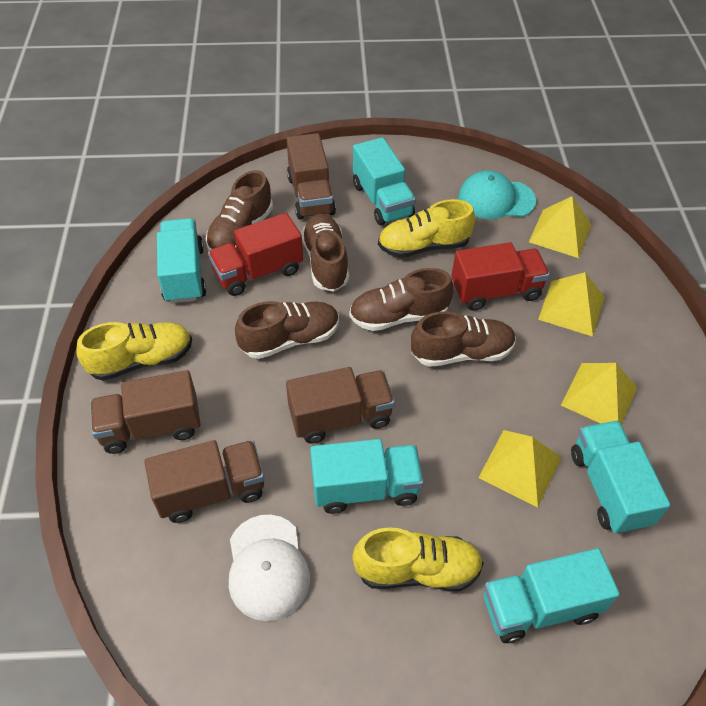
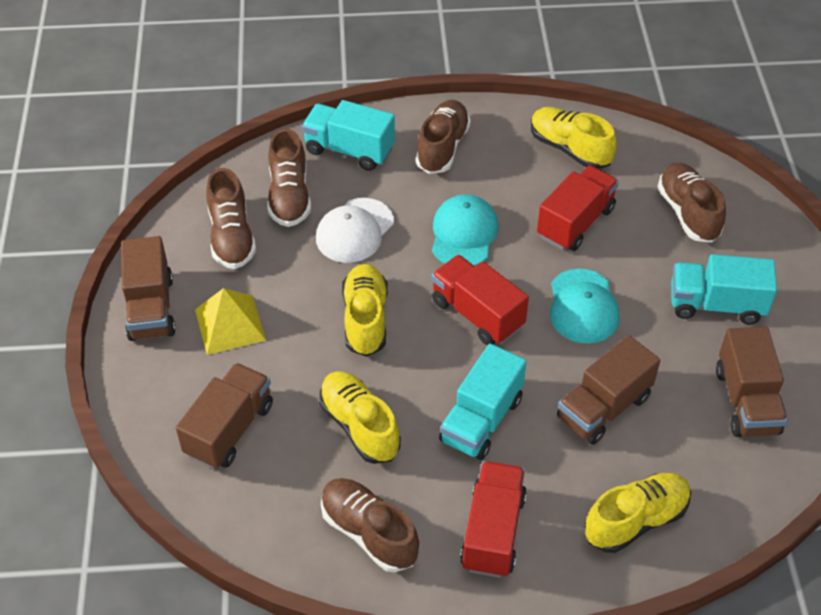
red truck: [208,213,303,296] [451,242,550,311] = 2 -> [431,255,529,346] [460,461,527,578] [537,165,619,251] = 3
turquoise cap: [458,170,536,219] = 1 -> [432,194,498,266] [550,269,619,344] = 2
turquoise truck: [157,218,206,303] [310,439,424,514] [353,137,416,225] [483,548,620,643] [571,421,670,534] = 5 -> [302,100,395,171] [439,344,527,460] [671,254,777,324] = 3
yellow pyramid: [478,430,561,507] [529,196,592,258] [538,272,604,337] [561,363,638,425] = 4 -> [195,288,266,355] = 1
yellow shoe: [76,322,192,381] [352,527,484,591] [378,199,475,258] = 3 -> [319,371,401,464] [342,264,388,357] [531,107,616,169] [585,473,691,553] = 4

